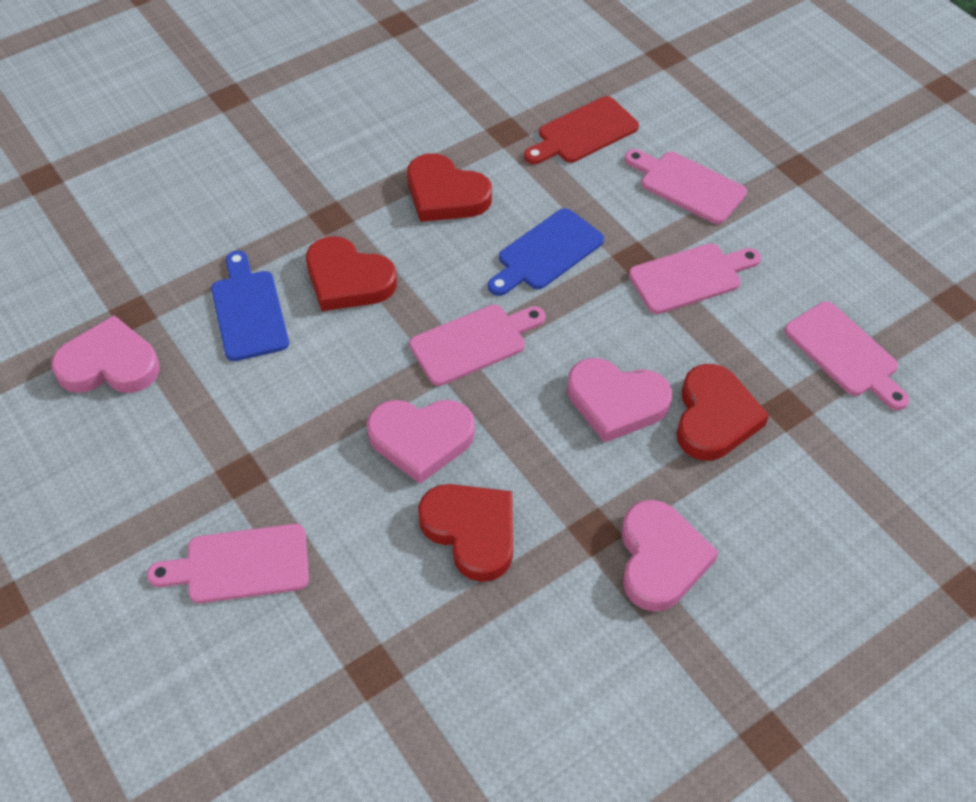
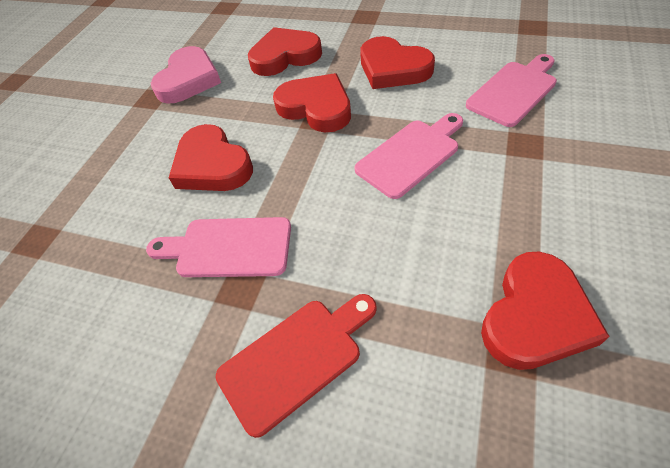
blue cutting board: [211,251,289,361] [488,208,604,296] = 2 -> none = 0
pink cutting board: [147,524,309,603] [409,305,546,386] [625,149,747,224] [629,243,761,314] [784,301,910,410] = 5 -> [146,217,291,277] [354,113,463,199] [466,54,557,127] = 3
pink heart: [51,315,160,393] [367,400,475,484] [567,358,672,443] [621,500,718,612] = 4 -> [151,46,221,103] = 1
red heart: [306,236,397,311] [407,153,492,222] [418,484,513,582] [677,364,769,461] = 4 -> [169,124,253,191] [248,27,322,76] [273,73,351,132] [360,36,435,89] [481,252,610,370] = 5

